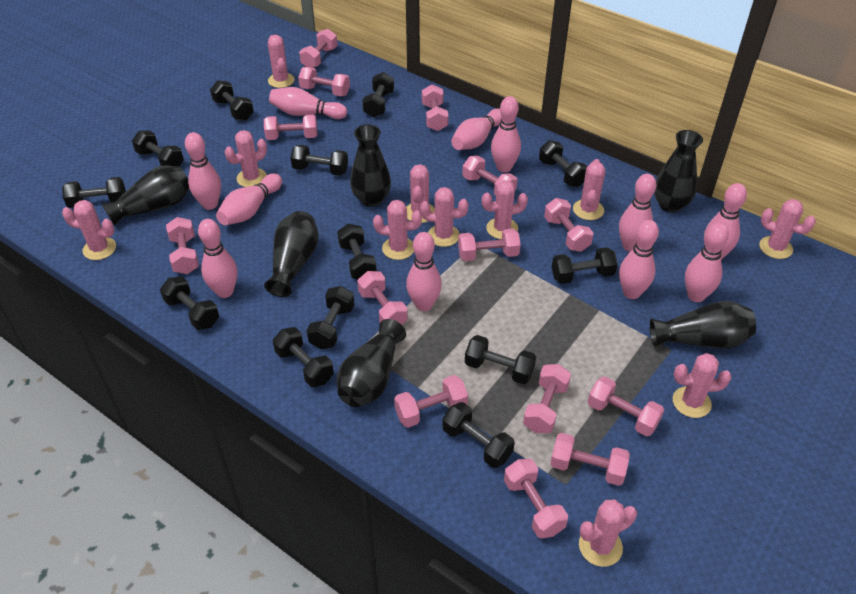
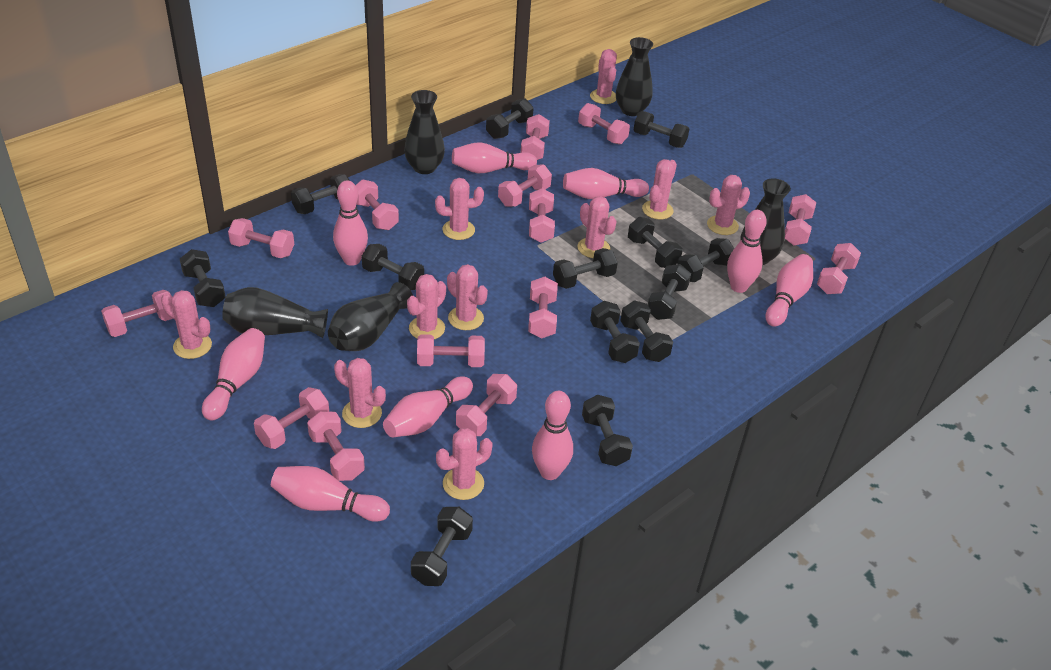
black vase: [101,166,189,226] [264,211,319,297] [337,319,406,407] [350,124,391,207] [650,301,756,348] [654,130,703,212] = 6 -> [222,287,328,338] [328,282,413,351] [404,90,445,174] [616,37,653,116] [740,178,791,265] = 5
pink bowling pin: [185,132,221,210] [198,219,238,298] [216,173,282,225] [269,87,347,119] [406,232,442,311] [451,109,502,150] [491,96,521,172] [619,174,656,252] [619,220,659,299] [685,223,729,302] [704,183,747,260] = 11 -> [202,328,265,421] [271,466,390,522] [333,180,368,266] [383,376,473,437] [452,142,537,173] [532,391,573,480] [563,168,649,199] [727,210,767,293] [765,254,813,327] = 9
pink cactus: [62,200,116,260] [225,130,267,187] [268,35,294,88] [373,200,422,260] [406,164,435,223] [420,187,469,247] [482,180,528,239] [573,159,605,220] [579,499,637,567] [673,353,732,418] [759,199,816,259] = 11 -> [161,290,212,359] [334,358,386,428] [407,274,446,339] [435,178,484,240] [436,428,493,500] [447,264,488,330] [578,196,617,258] [590,49,617,104] [642,159,677,220] [707,175,750,235] = 10

